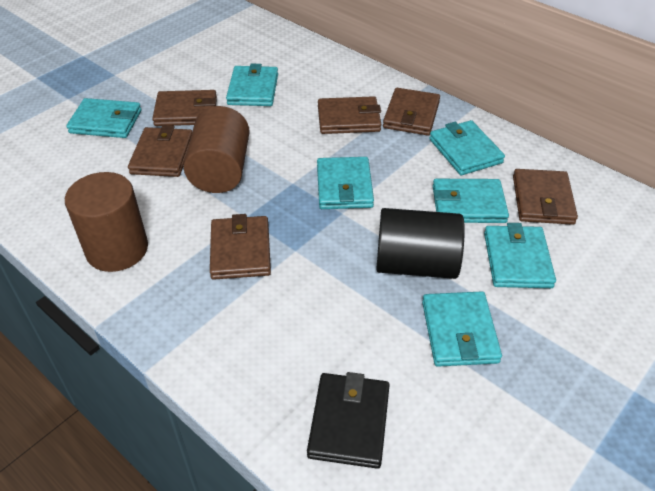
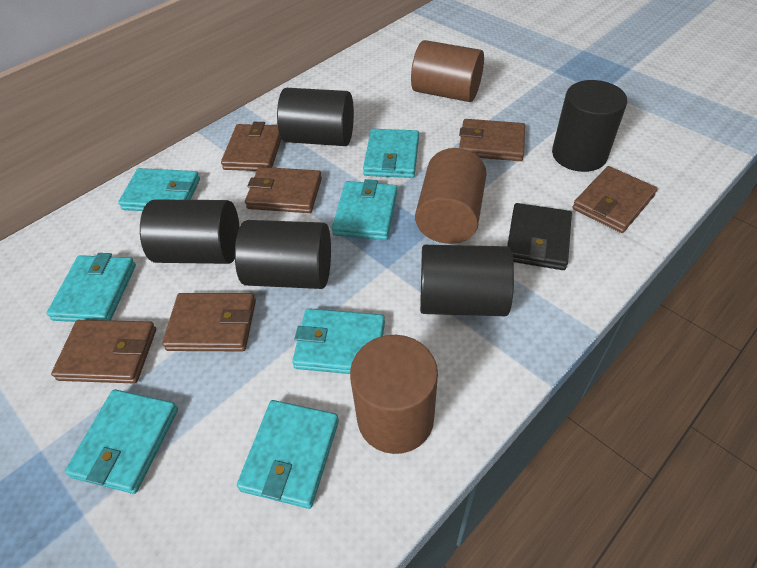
black cylinder: [376,208,465,279] = 1 -> [140,199,239,264] [235,220,331,289] [277,88,354,146] [420,245,514,316] [552,80,627,172] = 5
brown cylinder: [65,172,148,272] [183,106,250,193] = 2 -> [350,335,438,454] [411,40,484,102] [415,148,487,244] = 3

